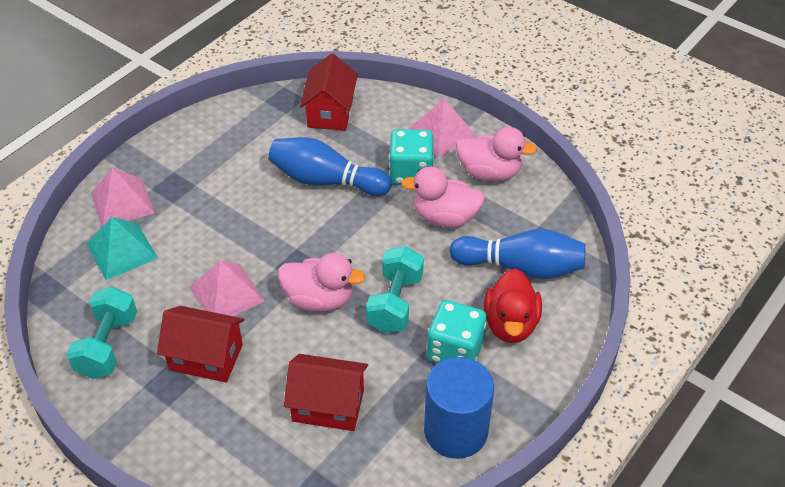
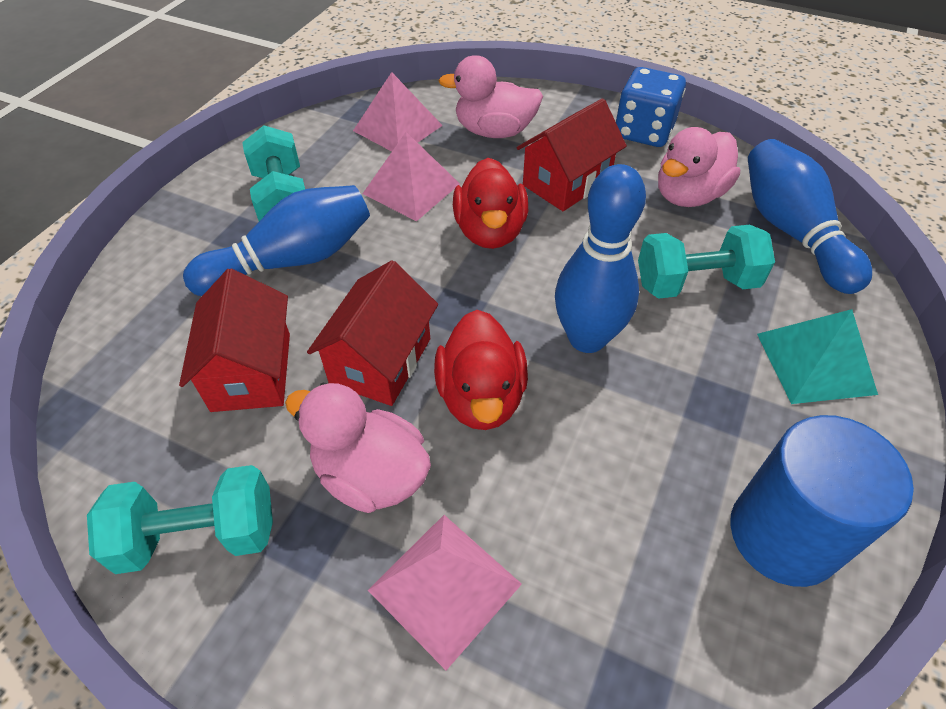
blue bowling pin: [268,137,392,196] [449,229,586,279] = 2 -> [183,185,370,296] [555,164,646,353] [748,139,872,294] = 3
blue dice: none = 0 -> [615,67,686,147] = 1
red duck: [484,269,542,343] = 1 -> [434,310,528,430] [453,158,528,249] = 2
turquoise dice: [389,129,434,185] [427,300,487,363] = 2 -> none = 0
turquoise dumbbell: [66,287,137,379] [366,246,424,333] = 2 -> [87,465,273,574] [242,125,305,221] [638,225,775,299] = 3

